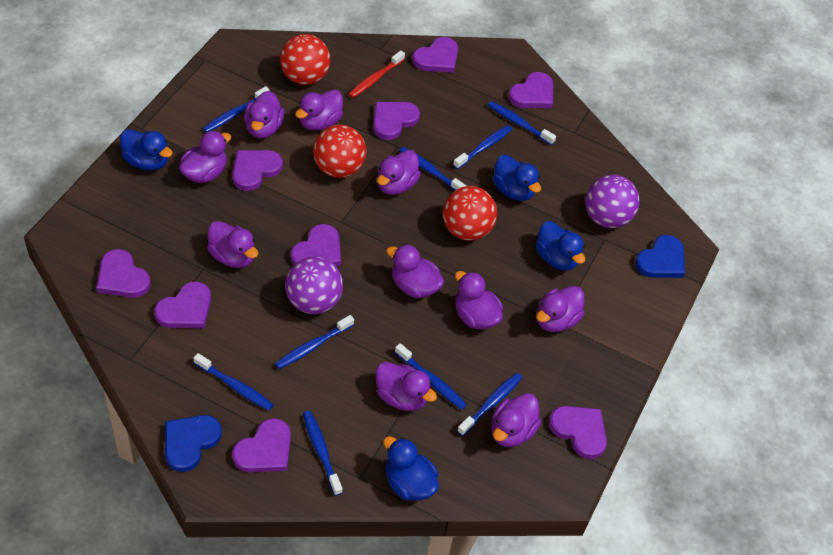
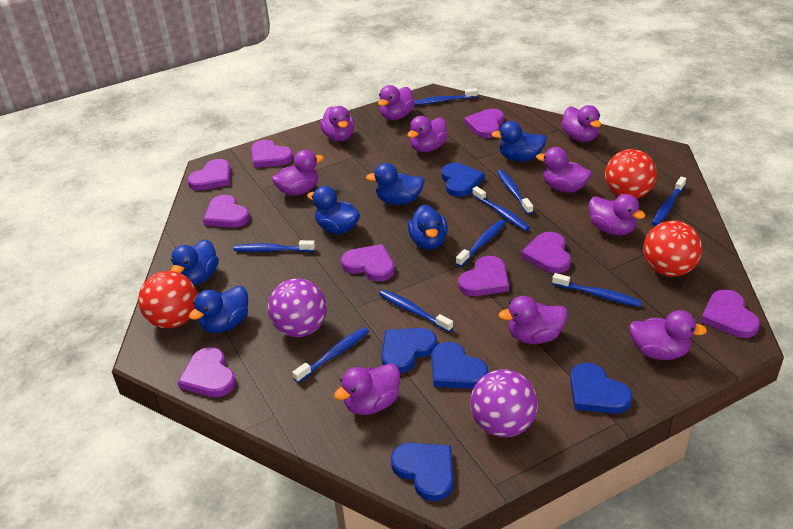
blue duck: [120,129,173,171] [383,436,439,501] [493,155,541,201] [536,221,585,271] = 4 -> [171,239,219,285] [189,286,248,333] [307,186,360,234] [366,163,425,205] [408,205,448,250] [491,121,547,161] = 6
blue heart: [165,415,222,472] [635,235,685,278] = 2 -> [381,328,437,373] [391,443,453,501] [431,342,488,389] [441,163,485,197] [570,363,632,414] = 5
red toothbrush: [348,51,405,98] = 1 -> none = 0

